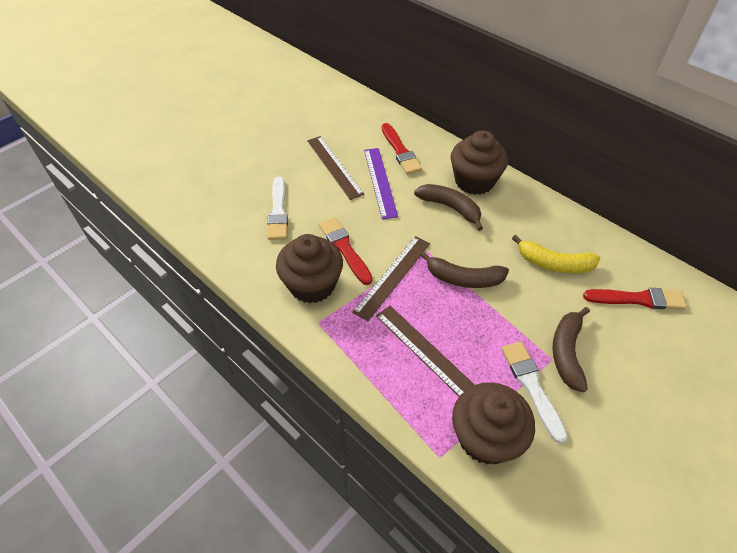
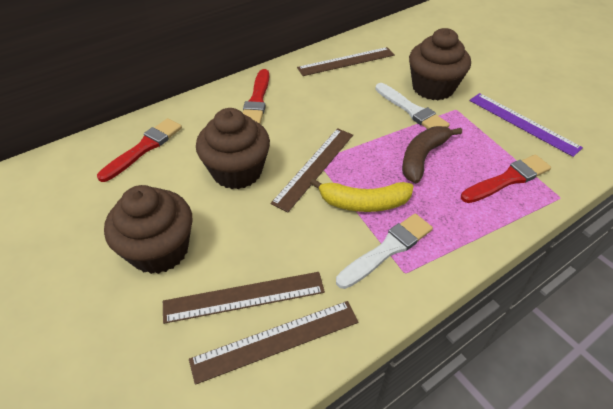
brown banana: [414,184,483,231] [420,251,509,288] [553,307,590,393] = 3 -> [402,126,462,183] = 1
brown ruler: [307,136,364,200] [352,236,430,321] [376,306,475,396] = 3 -> [163,272,325,324] [189,301,358,385] [270,128,353,212] [297,47,395,76] = 4

